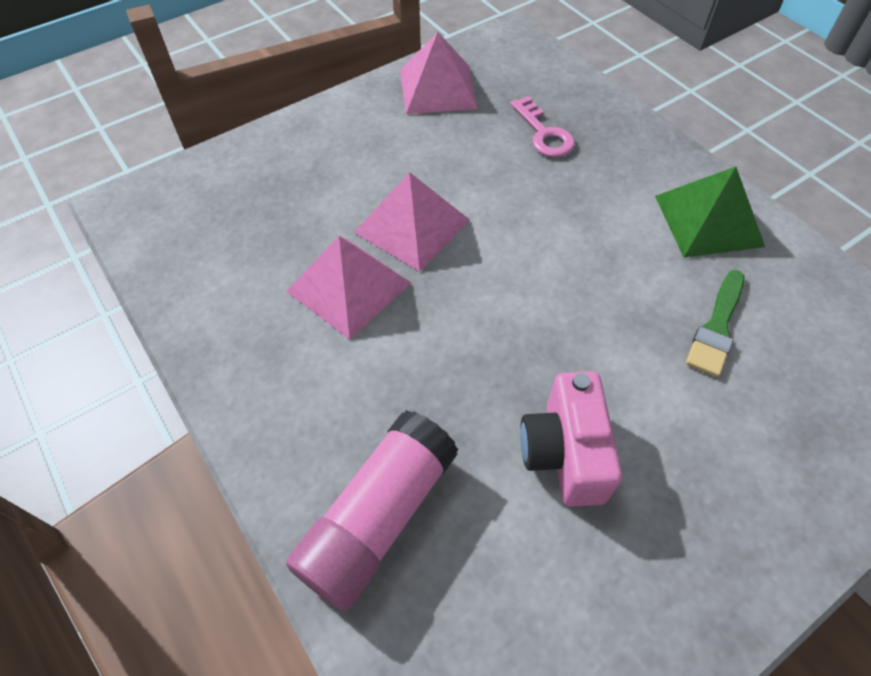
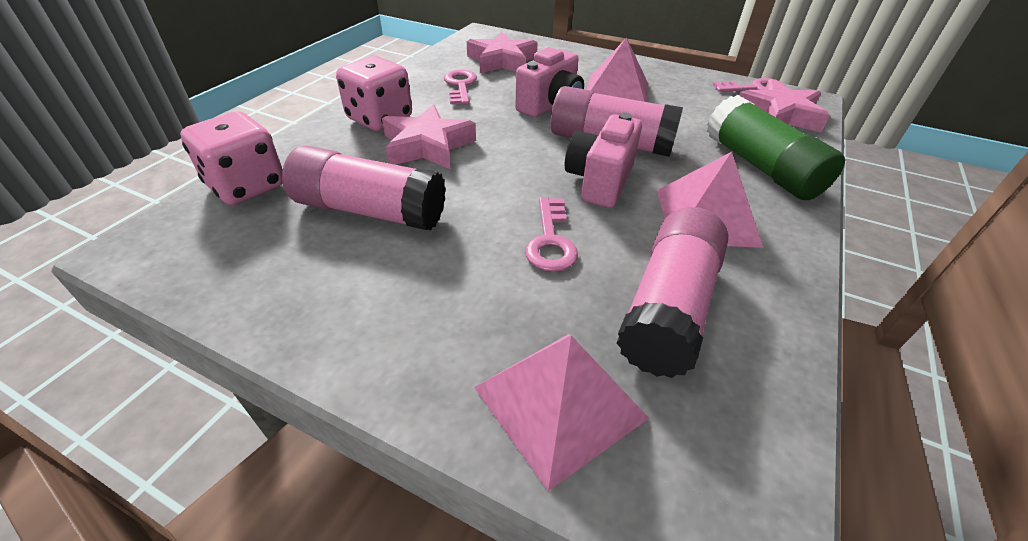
green brush: [686,270,744,377] = 1 -> none = 0
green glue stick: none = 0 -> [707,95,845,200] = 1
green pyramid: [655,167,765,258] = 1 -> none = 0
pink camera: [520,371,622,507] = 1 -> [515,47,584,118] [565,112,642,208] = 2
pink dice: none = 0 -> [180,111,283,205] [336,56,412,131] = 2
pink glue stick: [286,410,459,611] = 1 -> [282,146,446,231] [551,86,683,157] [617,207,728,378] = 3
pink key: [510,96,575,157] = 1 -> [444,70,477,105] [525,197,578,272] [712,78,787,92] = 3
pink star: none = 0 -> [382,104,476,169] [467,32,538,73] [739,79,830,132] = 3

